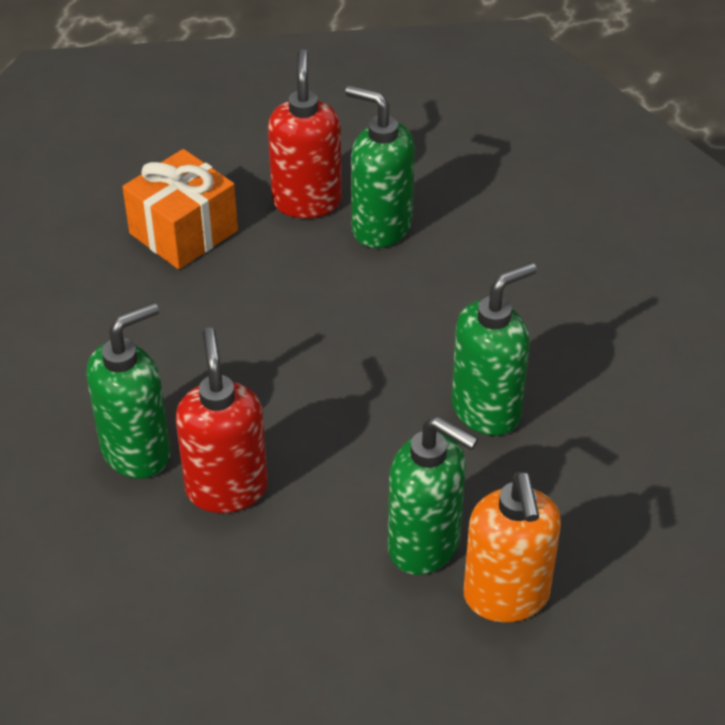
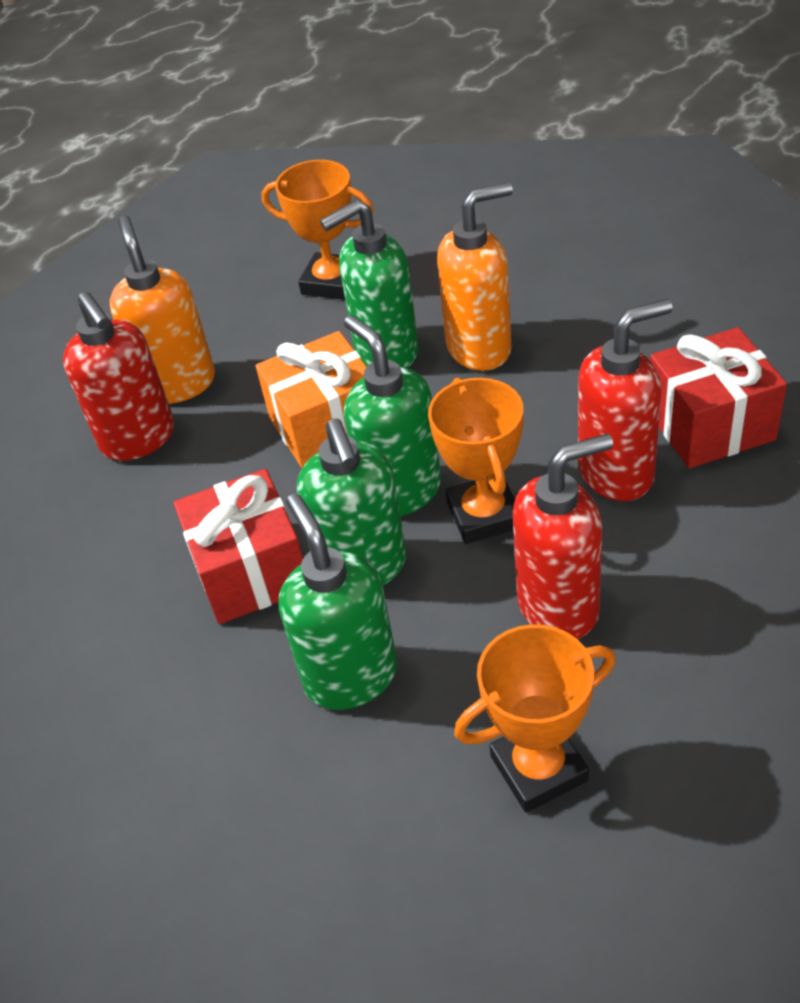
orange soap dispenser: [464,472,561,622] = 1 -> [110,215,215,404] [437,182,513,371] = 2
orange trophy: none = 0 -> [262,160,374,300] [428,378,523,544] [454,624,616,812] = 3
red gift: none = 0 -> [174,469,303,624] [650,327,787,468] = 2
red soap dispenser: [176,327,267,513] [268,49,342,218] = 2 -> [63,292,174,461] [513,433,613,639] [578,299,673,501] = 3

